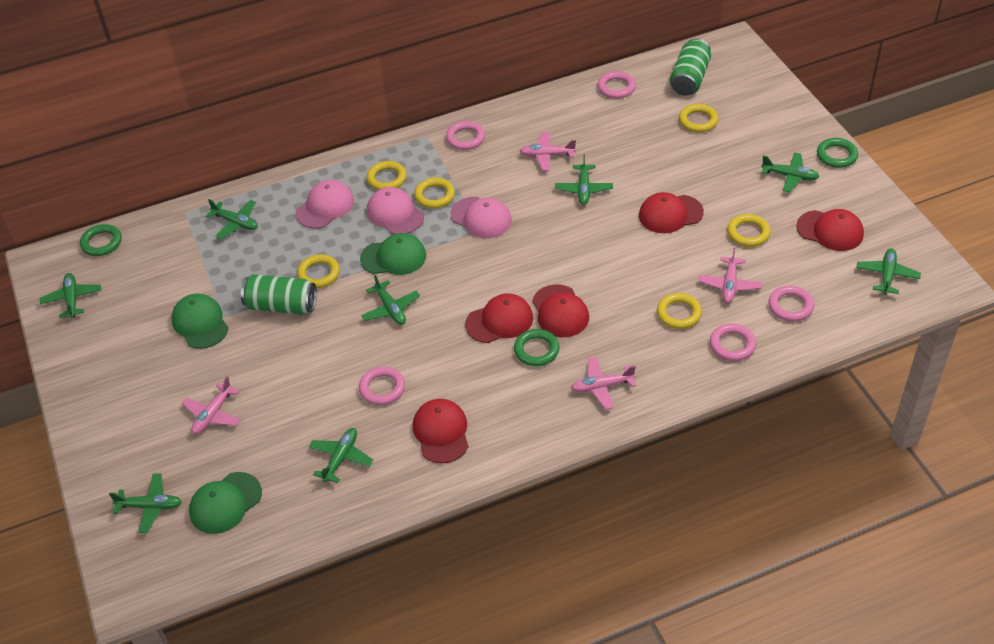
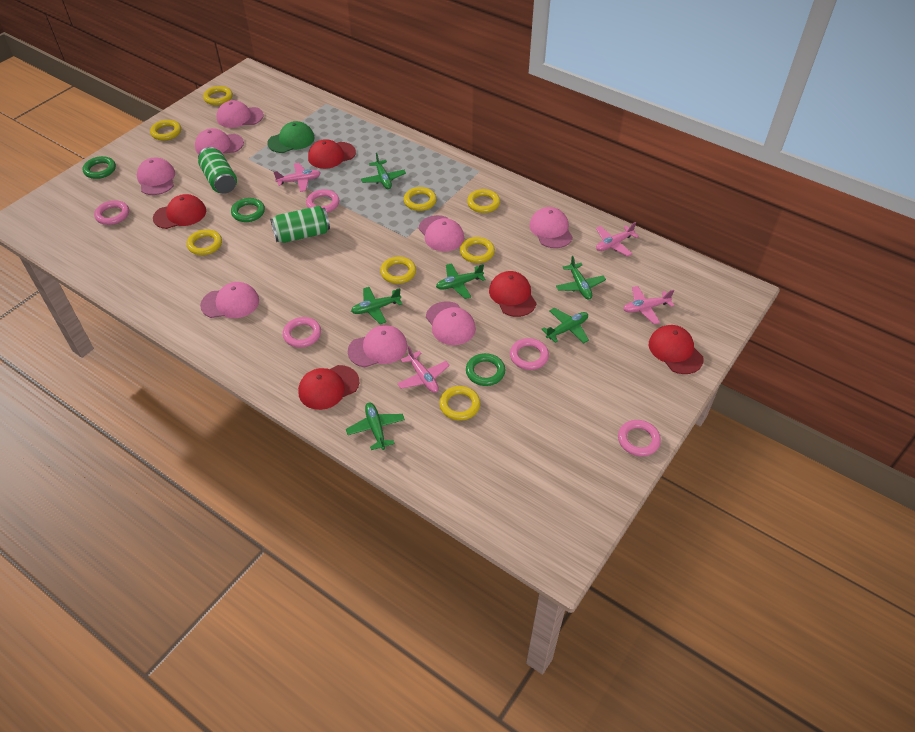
green cap: [171,294,229,349] [189,472,262,534] [360,233,426,275] = 3 -> [267,121,315,153] = 1
green plane: [40,273,101,318] [109,473,182,533] [206,199,258,239] [309,428,373,483] [361,275,420,325] [555,155,613,205] [761,152,820,192] [856,248,921,295] = 8 -> [346,402,405,450] [351,287,402,324] [361,153,406,189] [436,263,486,299] [541,308,589,343] [556,256,606,300] = 6
pink cap: [295,180,354,229] [367,187,424,234] [451,197,512,238] = 3 -> [137,157,175,195] [195,128,244,154] [200,282,259,318] [217,100,264,128] [348,325,407,367] [419,215,464,252] [426,301,476,345] [529,207,573,248] = 8
yellow ring: [297,254,340,288] [366,161,407,190] [414,178,455,208] [657,293,702,329] [679,104,719,132] [727,214,770,247] = 6 -> [150,120,181,141] [187,229,222,255] [203,86,233,105] [380,256,416,284] [404,187,437,211] [439,386,480,421] [460,237,495,263] [467,189,500,213] = 8

